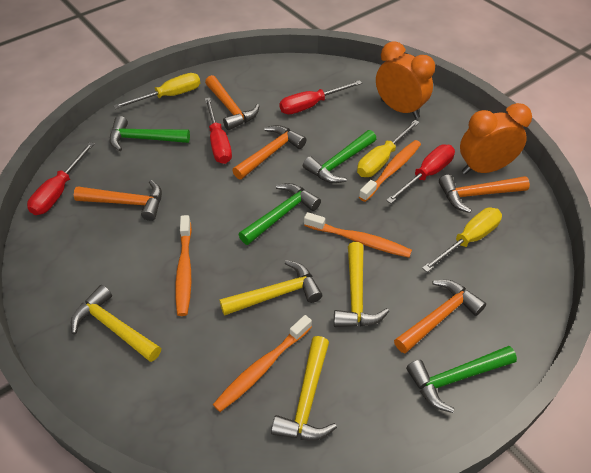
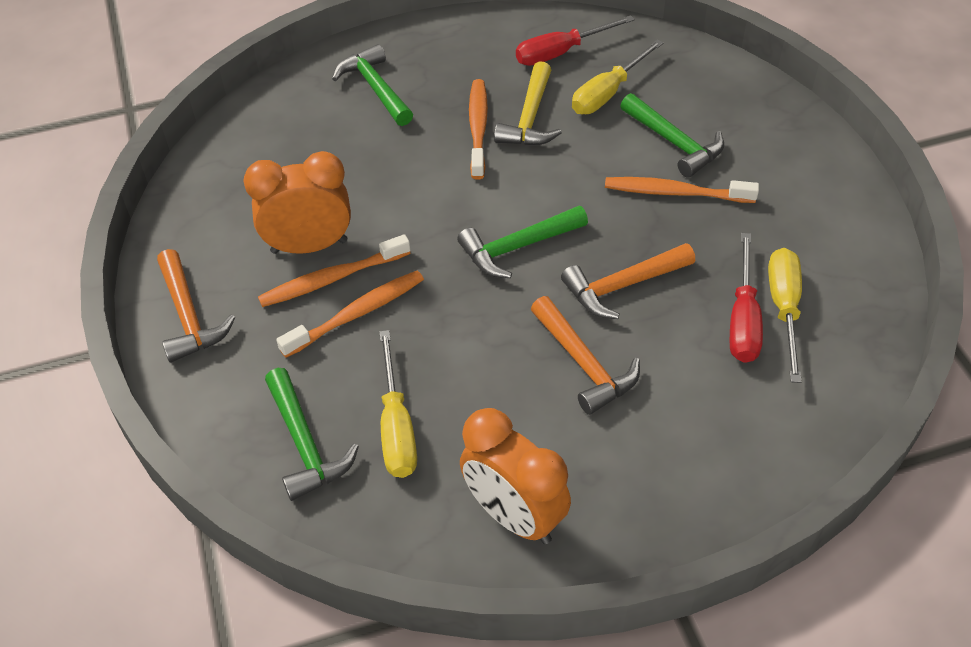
orange hammer: [74,180,162,221] [205,75,259,130] [232,125,306,180] [394,280,486,354] [439,175,530,213] = 5 -> [157,249,236,363] [531,296,640,415] [561,243,695,319] = 3
red screwdriver: [27,142,94,215] [205,98,232,164] [280,80,362,114] [386,144,455,204] = 4 -> [516,15,635,66] [730,233,763,363] = 2
yellow hammer: [71,285,161,362] [219,260,322,316] [271,336,337,441] [334,242,389,327] = 4 -> [494,61,562,146] = 1

